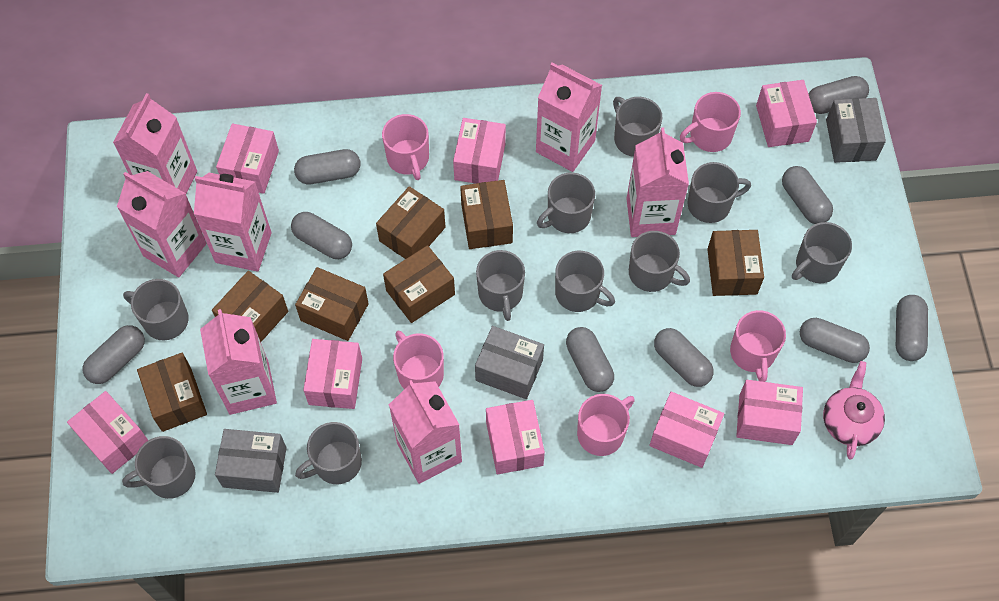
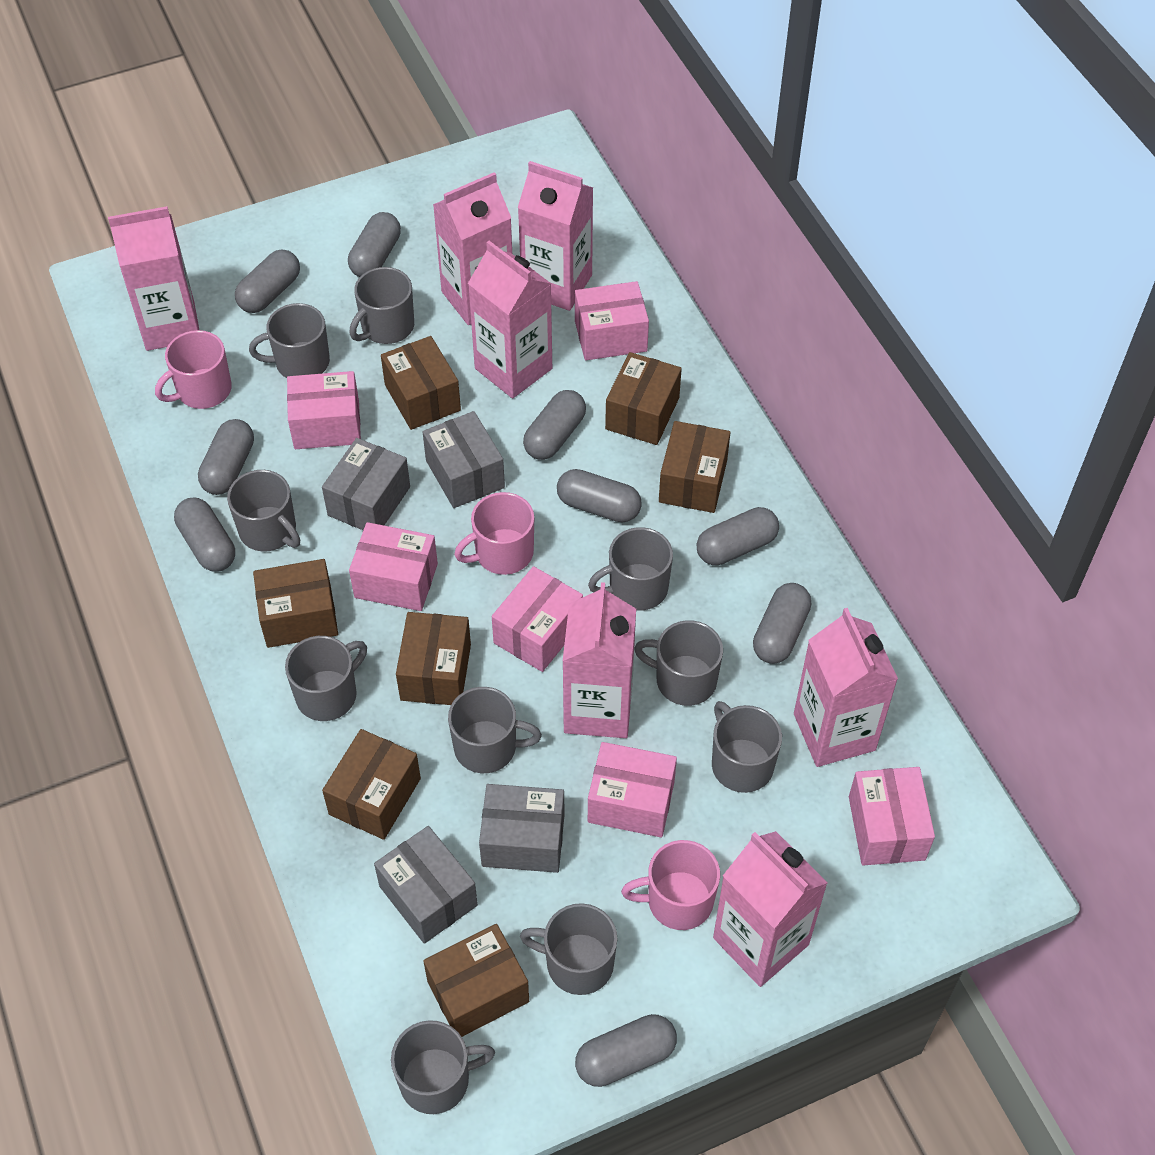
grey box: [215,429,287,493] [475,326,544,399] [826,98,886,163] = 3 -> [322,438,410,530] [374,826,478,944] [423,411,505,508] [479,784,565,873] = 4
pink box: [67,391,148,474] [216,124,279,194] [303,339,362,409] [453,118,506,184] [486,400,545,474] [650,392,724,468] [736,380,803,445] [756,80,817,147] = 8 -> [287,371,361,449] [349,522,438,611] [492,566,583,672] [575,281,649,360] [588,742,677,837] [849,767,935,865] = 6
pink mug: [382,114,429,180] [393,331,444,389] [577,394,635,456] [680,92,741,152] [730,310,786,382] = 5 -> [155,330,232,409] [454,492,534,575] [621,840,720,930] = 3
pink teapot: [823,361,885,459] = 1 -> none = 0

